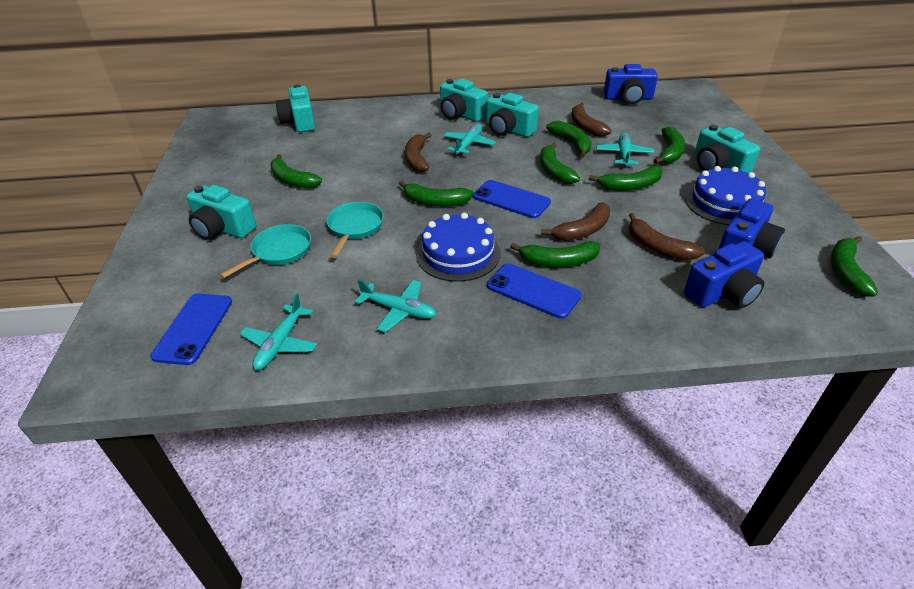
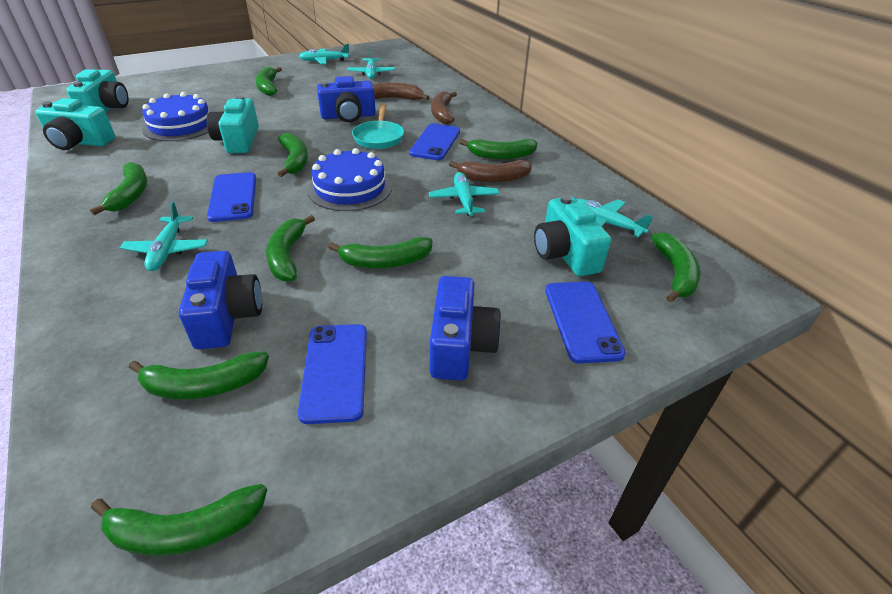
blue phone: [150,293,232,365] [473,180,551,218] [487,263,582,319] = 3 -> [207,172,256,222] [298,324,367,424] [409,123,460,160] [545,281,626,364] = 4
brown banana: [405,133,432,172] [541,202,610,241] [571,103,611,137] [629,213,705,260] = 4 -> [372,83,430,100] [431,91,457,124] [449,160,532,182] = 3
green banana: [270,154,322,189] [399,181,474,207] [510,241,600,267] [540,142,580,184] [546,121,592,158] [589,166,663,191] [654,126,685,164] [831,236,878,297] = 8 -> [90,162,147,215] [91,484,267,556] [129,351,269,399] [255,67,282,96] [266,215,315,282] [277,133,308,177] [328,237,433,268] [460,139,537,159] [651,232,701,303] = 9
turquoise camera: [187,185,256,240] [276,84,315,132] [440,79,488,122] [486,93,539,137] [694,125,760,173] = 5 -> [35,98,115,150] [66,69,129,112] [207,96,259,153] [534,195,611,276] = 4
turquoise pan: [219,224,311,278] [327,202,384,258] = 2 -> [352,103,404,149] = 1
turquoise plane: [240,293,317,370] [355,279,436,332] [443,124,496,155] [596,133,654,167] = 4 -> [120,201,208,271] [299,44,350,64] [347,48,395,79] [429,172,500,216] [576,199,653,237] = 5

